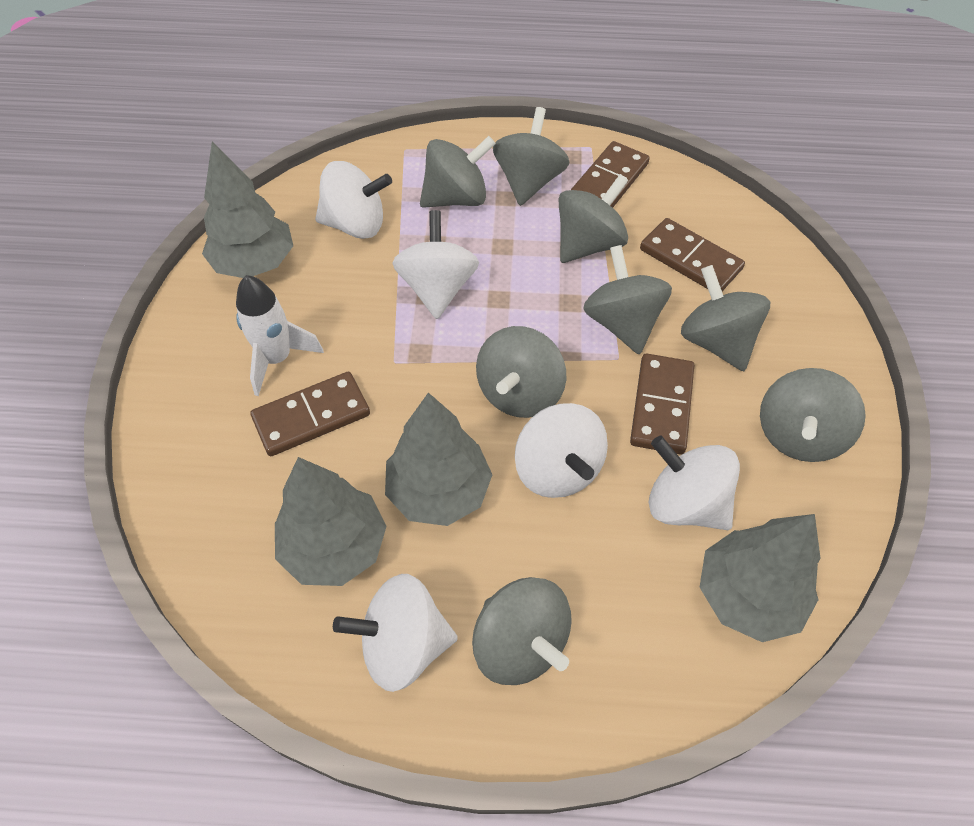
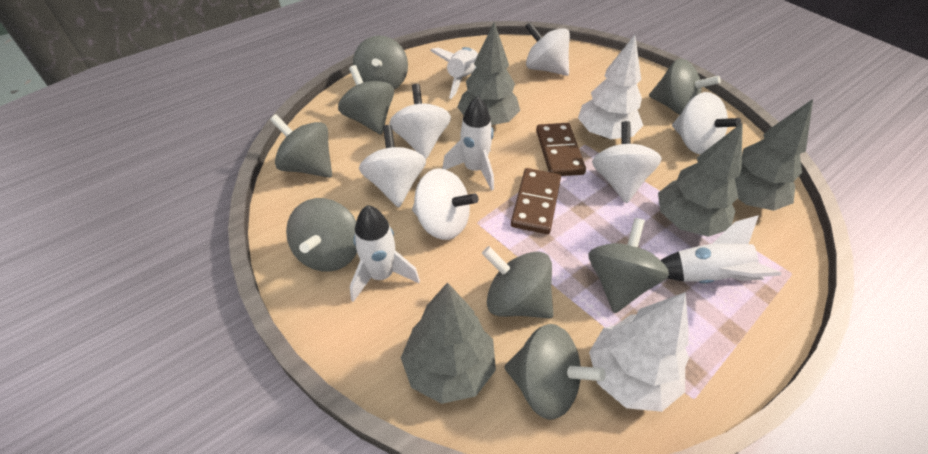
brown domino: [250,372,370,456] [571,141,650,208] [630,354,694,455] [640,218,745,291] = 4 -> [511,168,561,234] [536,123,586,176] = 2
white rocket: [236,275,324,396] = 1 -> [350,205,420,302] [430,47,478,99] [442,96,494,191] [660,215,781,283] = 4
white spinning top: [315,161,392,239] [333,574,458,692] [392,210,479,319] [515,403,608,498] [649,436,740,530] = 5 -> [359,125,426,207] [389,84,451,159] [412,168,478,240] [525,22,570,76] [592,121,662,203] [672,92,741,155] = 6
white tree: none = 0 -> [578,35,643,139] [589,292,689,412] = 2

